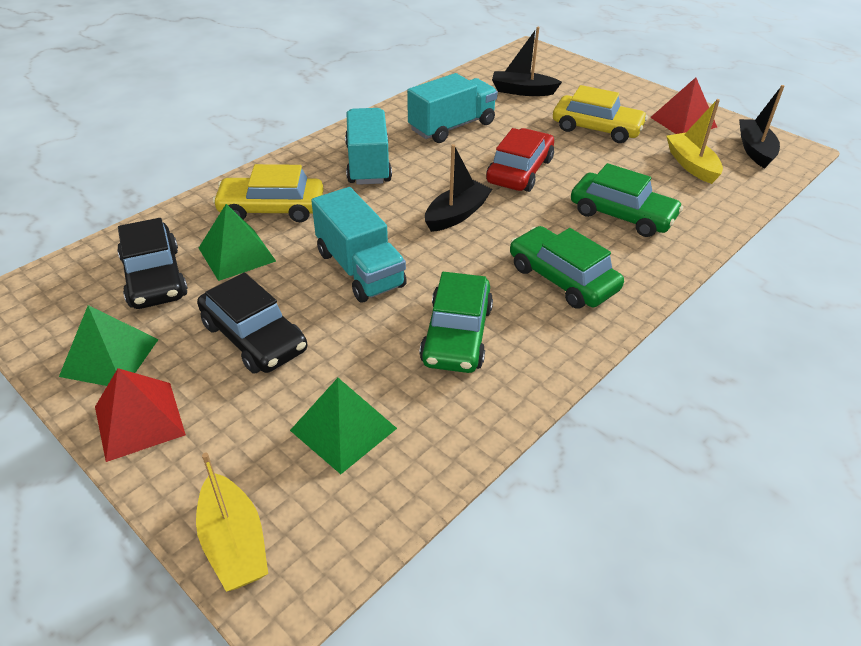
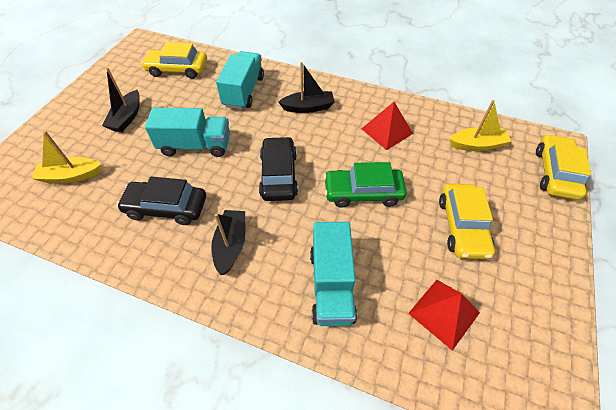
green car: [419,272,493,373] [510,226,624,309] [571,163,683,237] = 3 -> [324,162,407,208] = 1
green pyramid: [59,305,159,386] [199,204,276,281] [290,378,397,474] = 3 -> none = 0
red car: [486,128,554,192] = 1 -> none = 0
yellow car: [213,164,324,222] [553,85,648,143] = 2 -> [141,42,207,79] [439,184,495,259] [536,134,591,200] = 3

